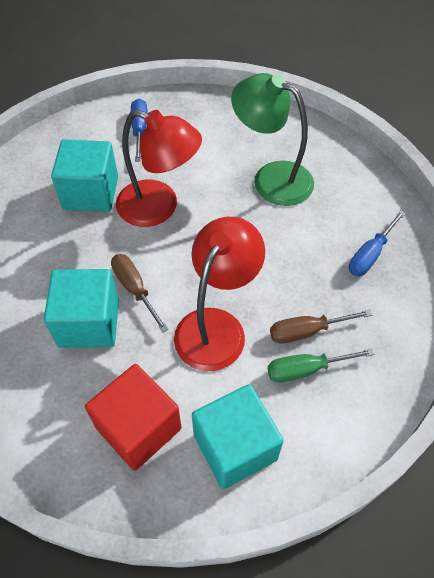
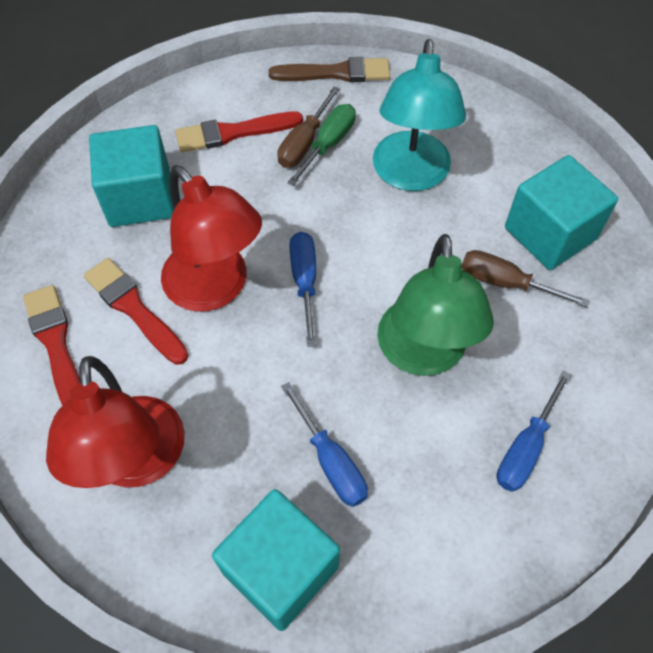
blue screwdriver: [131,99,148,162] [349,210,405,276] = 2 -> [281,382,368,507] [289,232,316,347] [497,371,571,492] = 3
brown brush: none = 0 -> [269,57,390,82] = 1
red brush: none = 0 -> [23,285,80,406] [84,258,188,365] [175,112,303,152] = 3
red cube: [85,364,182,471] = 1 -> none = 0
turquoise lamp: none = 0 -> [373,39,466,191] = 1

